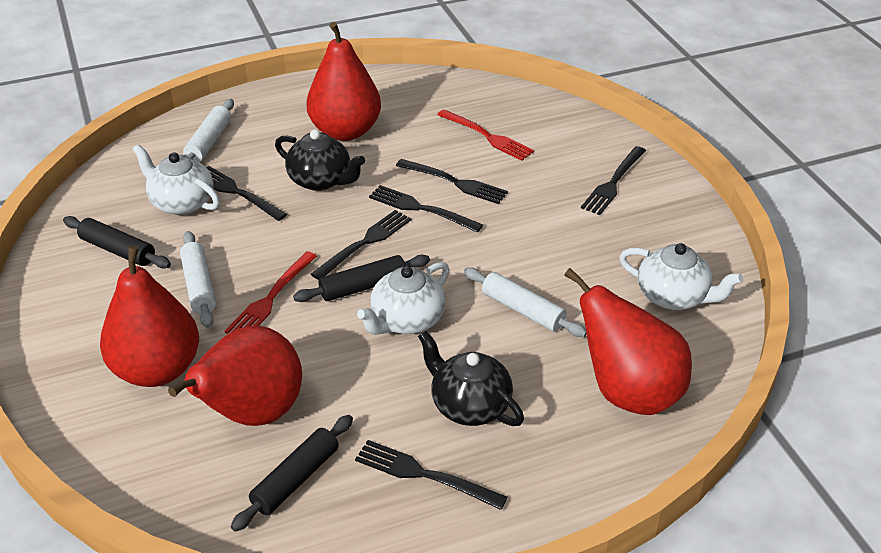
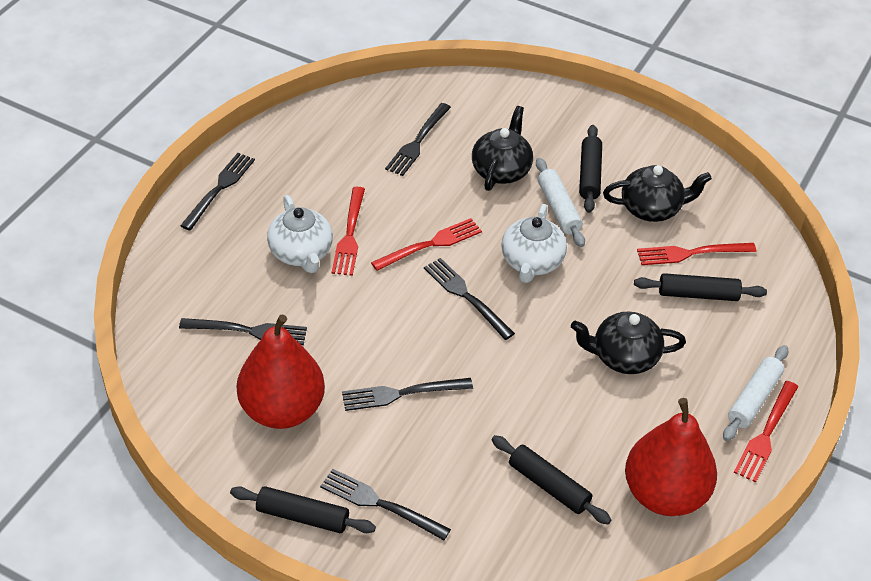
black rolling pin: [63,216,171,268] [231,415,353,532] [293,255,430,302] = 3 -> [230,486,376,533] [492,435,611,524] [579,125,602,213] [634,273,767,301] = 4
black teapot: [275,129,365,191] [418,331,524,426] = 2 -> [472,106,533,191] [571,312,686,374] [603,165,712,222] = 3
red fork: [225,251,317,334] [437,109,534,161] = 2 -> [332,187,365,276] [371,218,482,271] [637,243,756,265] [734,381,798,483] = 4
red pear: [100,245,199,387] [168,326,302,426] [306,22,381,141] [564,268,692,415] = 4 -> [237,314,325,429] [625,398,717,516] = 2
white rolling pin: [180,231,216,328] [183,99,234,162] [464,267,587,337] = 3 -> [536,158,585,247] [723,345,788,441] = 2
white teapot: [132,144,220,215] [357,262,450,335] [619,243,743,310] = 3 -> [267,195,333,273] [501,204,567,283] = 2

